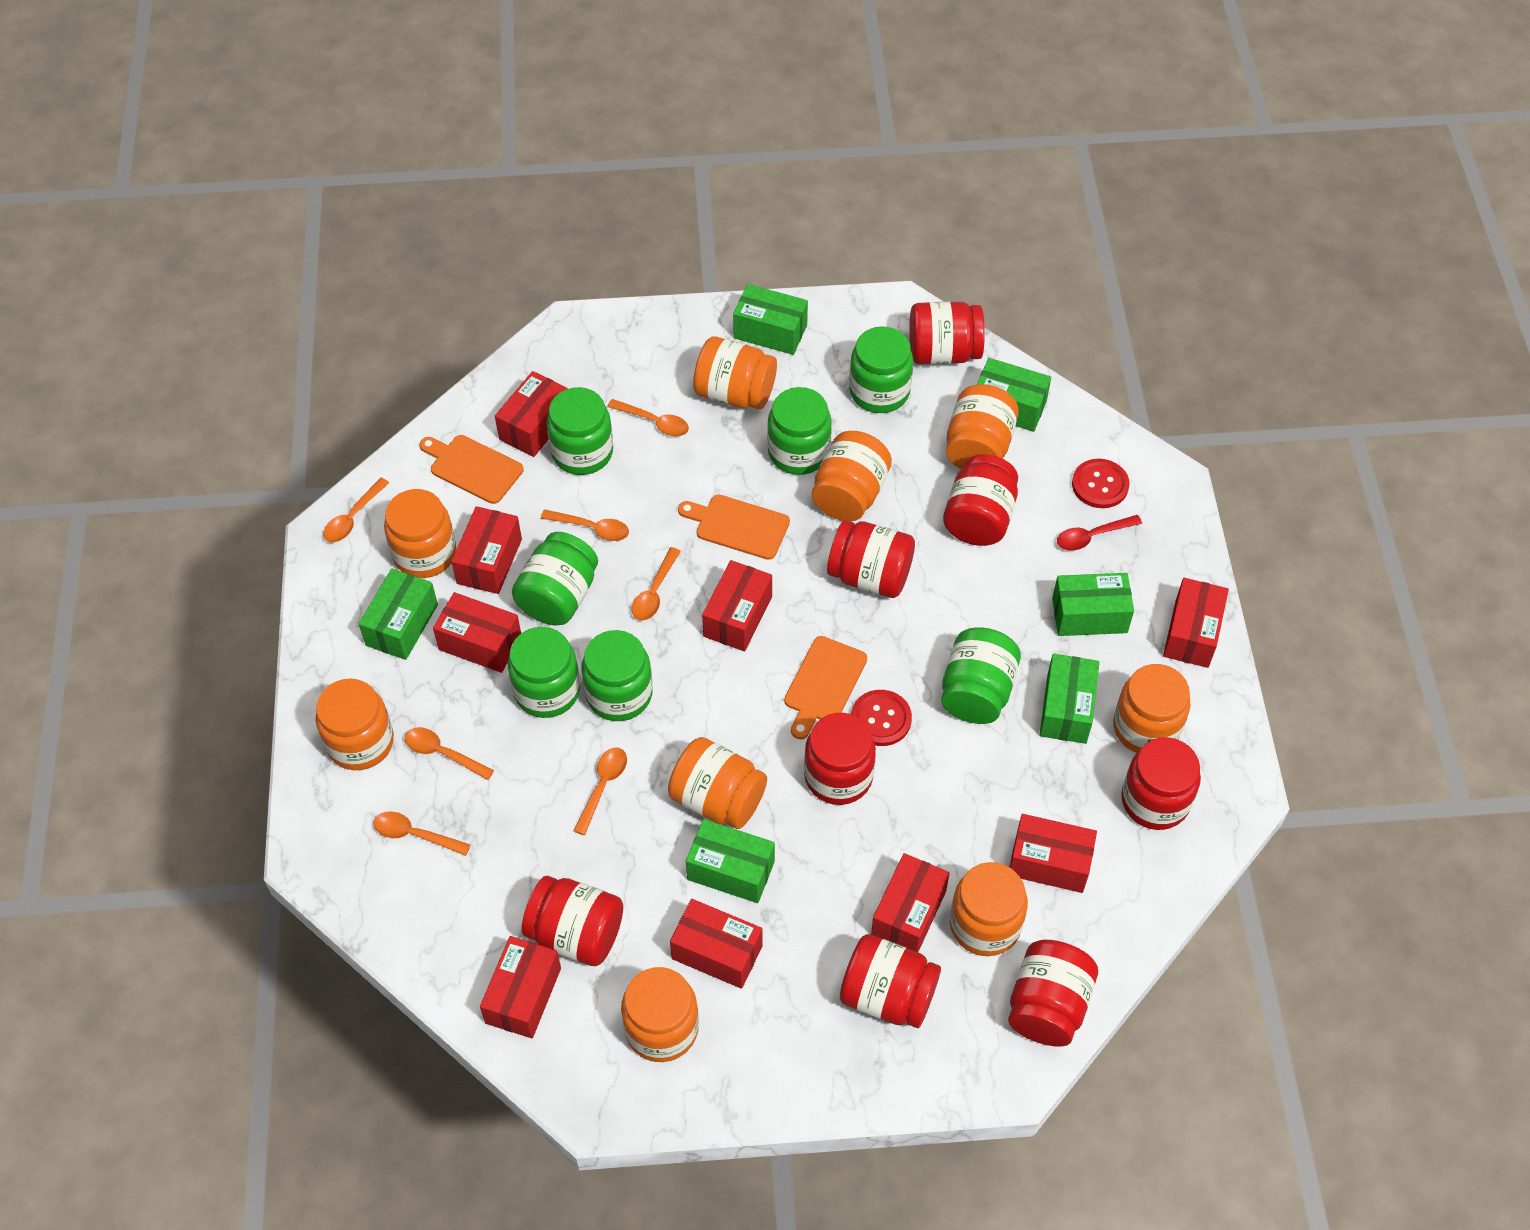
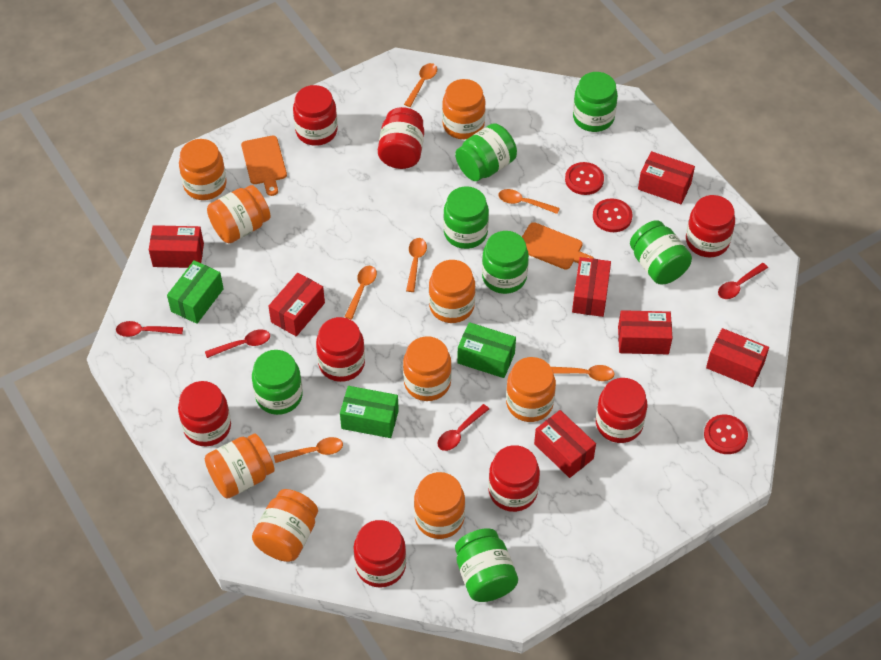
green box: [359,569,438,660] [686,819,775,903] [733,284,808,355] [977,358,1051,432] [1040,654,1100,744] [1052,573,1134,636] = 6 -> [167,260,224,324] [340,386,399,438] [457,322,516,378] = 3
orange cutting board: [420,435,524,504] [678,494,790,560] [784,636,867,739] = 3 -> [241,136,287,196] [522,222,593,270] = 2
orange spoon: [323,478,389,542] [373,812,470,856] [405,727,494,780] [541,510,629,541] [573,747,627,835] [607,399,689,437] [632,547,681,621] = 7 -> [274,437,343,463] [345,266,377,319] [404,63,437,107] [406,238,427,292] [498,189,560,214] [551,365,615,381] = 6
red box: [433,592,521,673] [451,506,522,594] [480,936,561,1038] [495,371,568,457] [670,899,762,989] [702,560,772,651] [871,853,950,952] [1010,814,1097,893] [1163,578,1229,668] = 9 -> [149,225,204,268] [268,273,325,336] [534,410,596,478] [572,257,611,317] [618,310,672,354] [638,151,695,204] [706,328,769,387] = 7
red button: [851,690,912,746] [1072,459,1129,508] = 2 -> [565,162,604,195] [593,198,632,232] [704,415,748,454] = 3
red spoon: [1057,515,1142,551] = 1 -> [116,321,183,337] [205,329,270,358] [438,404,489,451] [718,263,768,299] = 4

